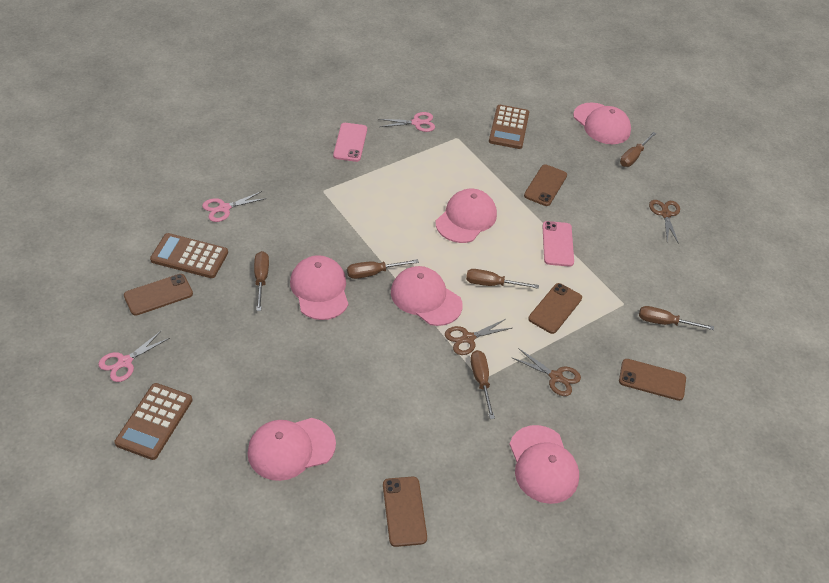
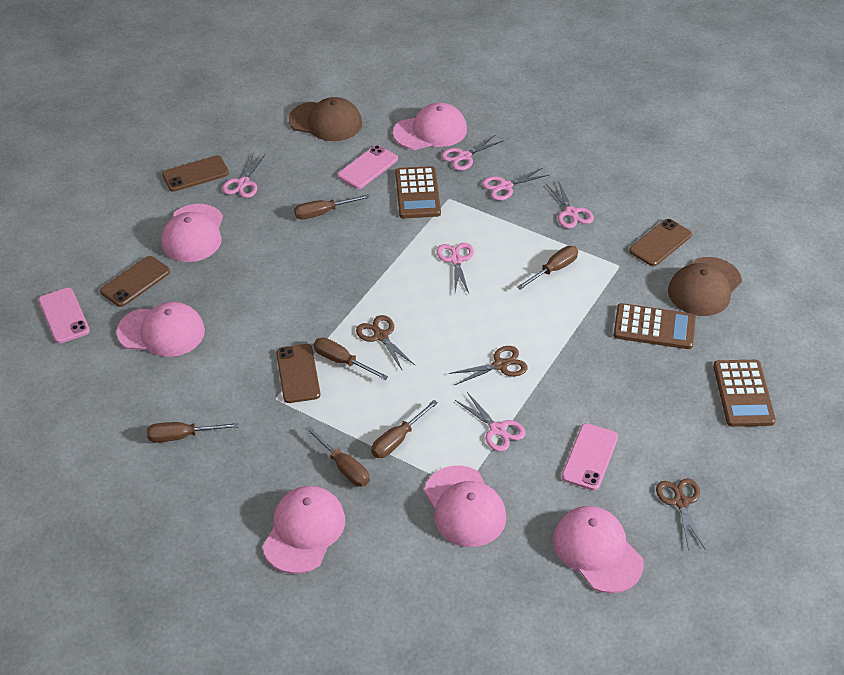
brown cap: none = 0 -> [289,97,362,141] [668,257,742,316] = 2
brown phone: [124,274,193,316] [383,476,427,547] [524,164,567,206] [528,283,582,334] [619,359,686,401] = 5 -> [100,256,170,307] [162,156,229,192] [276,344,320,403] [629,219,692,266] = 4
pink phone: [333,123,367,162] [543,221,574,267] = 2 -> [38,288,90,343] [338,145,398,189] [562,423,618,490] = 3
pink scissors: [98,331,170,382] [202,191,267,222] [379,112,435,132] = 3 -> [222,154,266,198] [437,243,474,293] [441,135,503,171] [455,392,526,452] [482,168,549,201] [546,180,594,228] = 6

